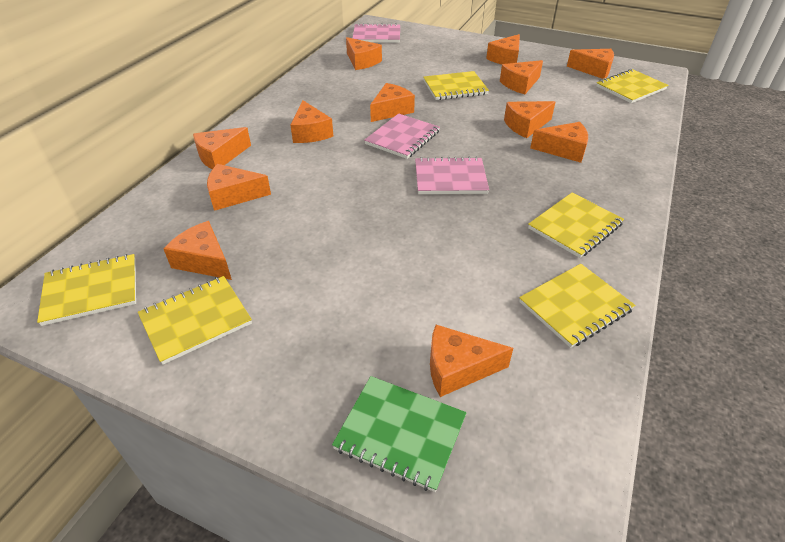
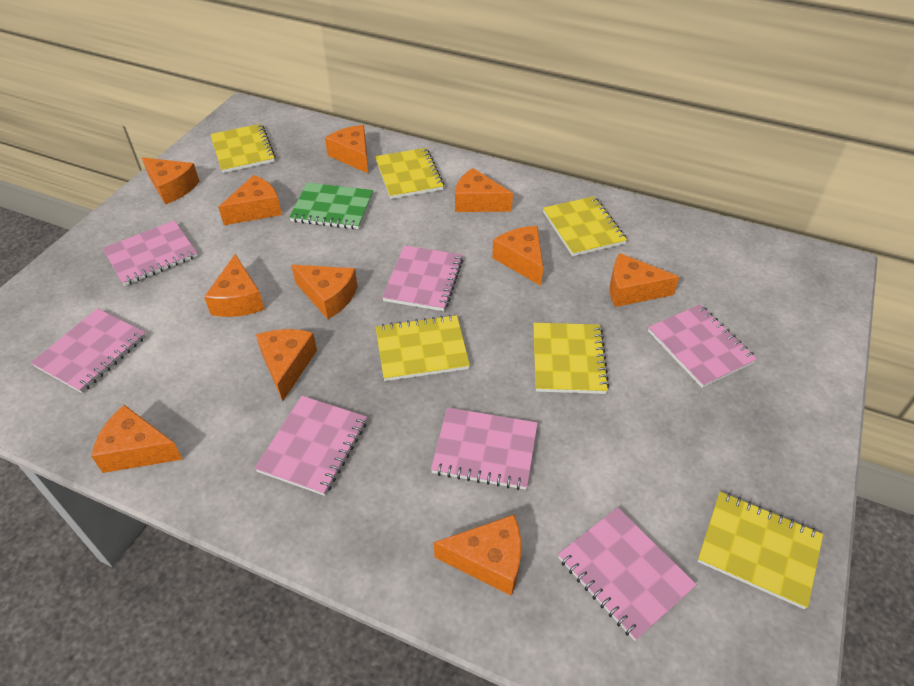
orange cheese: [164,221,232,280] [193,127,251,169] [207,164,271,211] [290,100,333,143] [346,37,382,70] [370,83,415,122] [430,325,513,397] [486,34,520,65] [500,60,543,94] [504,101,555,138] [530,122,588,163] [567,49,614,79] = 12 -> [91,405,183,473] [142,157,199,204] [204,254,265,317] [218,175,282,225] [256,329,317,401] [292,265,358,319] [325,125,368,173] [434,515,521,596] [455,168,513,212] [492,226,543,286] [610,253,679,307] = 11
pink notebook: [353,23,400,43] [364,113,440,159] [415,157,489,194] = 3 -> [31,308,146,393] [102,220,198,286] [255,396,367,496] [382,245,463,311] [431,407,538,490] [558,507,697,641] [648,305,757,388] = 7

